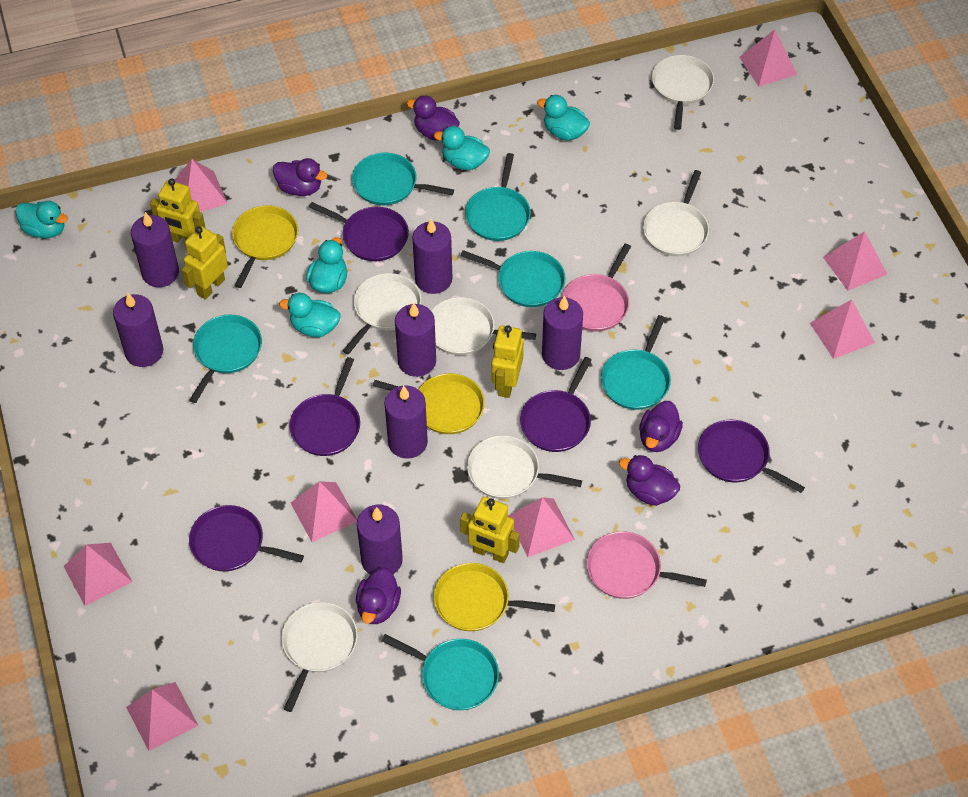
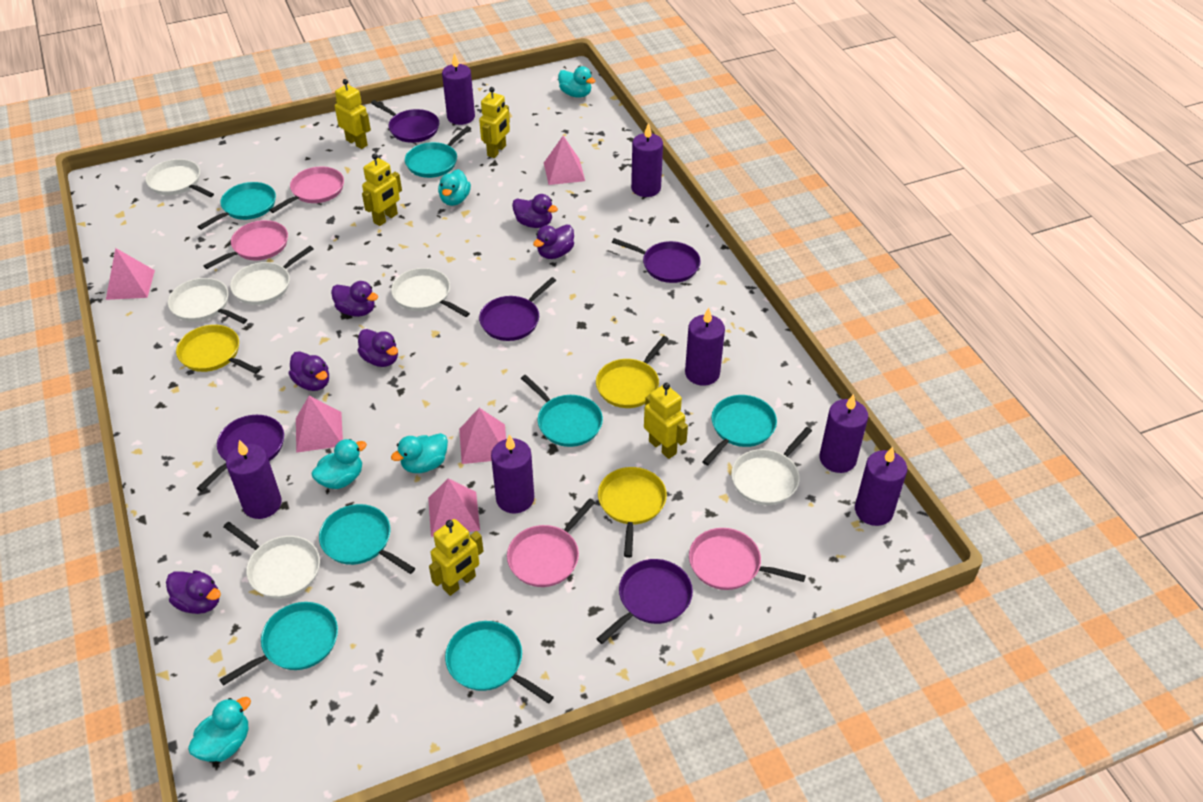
pink pan: [562,244,631,332] [587,531,707,599] = 2 -> [203,220,288,269] [270,167,344,213] [507,498,595,587] [689,528,806,590] = 4
pink pyramid: [64,543,132,606] [126,682,199,751] [175,159,228,212] [291,481,357,542] [508,497,575,557] [739,29,797,87] [810,299,875,359] [823,231,887,291] = 8 -> [106,248,155,300] [296,396,343,453] [428,478,480,537] [459,408,506,464] [544,136,585,185] = 5
purple duck: [273,158,327,196] [356,567,401,624] [407,95,460,141] [619,455,680,506] [639,401,683,452] = 5 -> [166,570,221,614] [288,351,329,391] [331,281,378,317] [357,329,398,367] [512,194,558,228] [533,224,574,259] = 6
turquoise pan: [190,315,262,403] [352,153,454,205] [382,634,499,710] [460,250,566,307] [465,153,531,241] [601,315,671,410] = 6 -> [197,182,276,230] [219,602,338,686] [319,504,415,574] [405,126,471,178] [445,621,554,704] [521,375,603,447] [702,395,777,465] = 7
yellow robot: [150,178,206,243] [182,226,228,300] [460,497,520,563] [492,325,524,398] = 4 -> [335,79,371,149] [362,153,402,226] [429,519,484,596] [479,87,510,158] [644,383,688,459] = 5

